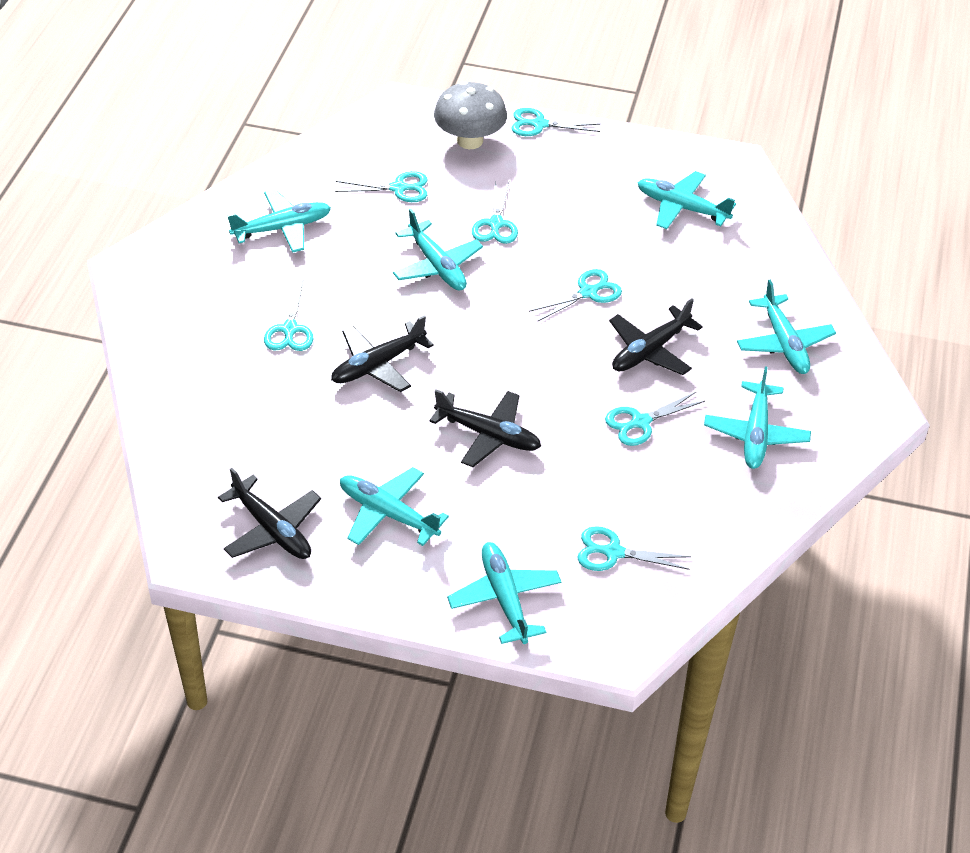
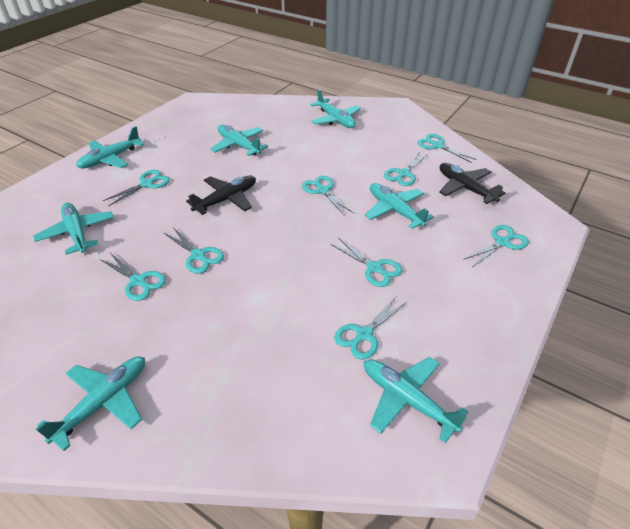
black plane: [218,468,321,559] [331,315,434,392] [429,389,541,467] [609,299,703,375] = 4 -> [186,175,256,215] [439,163,505,204] = 2
grey mushroom: [434,81,507,149] = 1 -> none = 0
turquoise scissors: [264,281,314,351] [335,171,428,202] [472,181,518,244] [511,108,601,136] [529,269,622,322] [577,526,691,571] [605,391,705,446] = 7 -> [100,253,166,301] [103,170,170,207] [164,227,224,274] [302,176,353,216] [330,238,403,287] [334,297,407,360] [384,153,428,186] [417,134,477,162] [463,225,529,266] = 9

